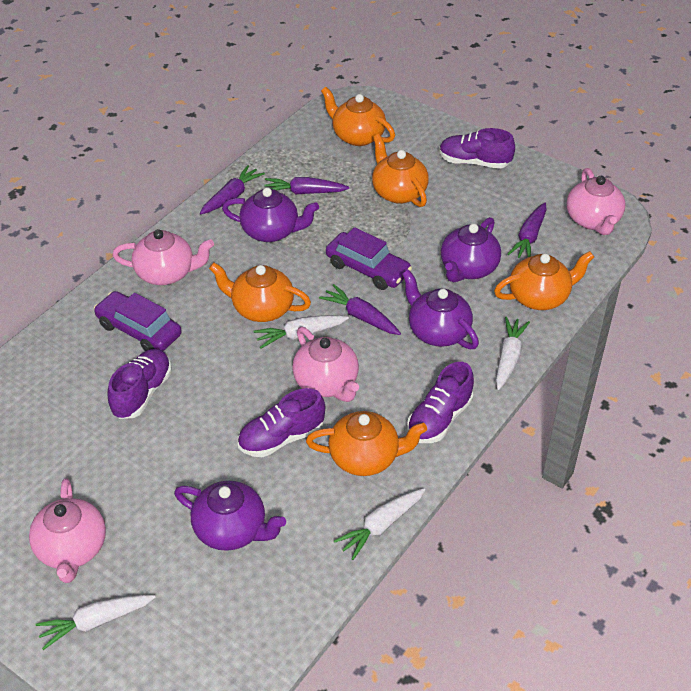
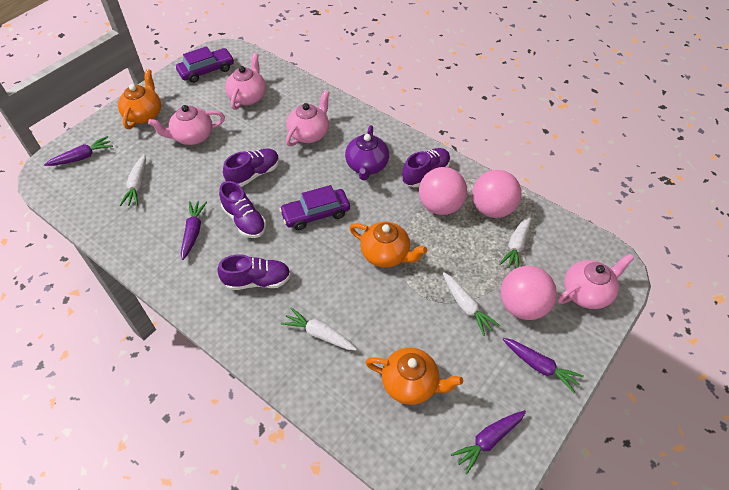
orange teapot: [209,262,311,322] [306,411,427,476] [321,87,395,146] [372,134,429,207] [494,251,594,310] = 5 -> [118,69,161,129] [349,222,427,268] [365,348,463,405] = 3
pink ball: none = 0 -> [419,167,467,215] [472,170,521,218] [501,266,557,320] = 3
purple teapot: [174,481,286,551] [222,187,319,242] [402,270,479,349] [441,217,501,282] = 4 -> [345,125,389,180] = 1

